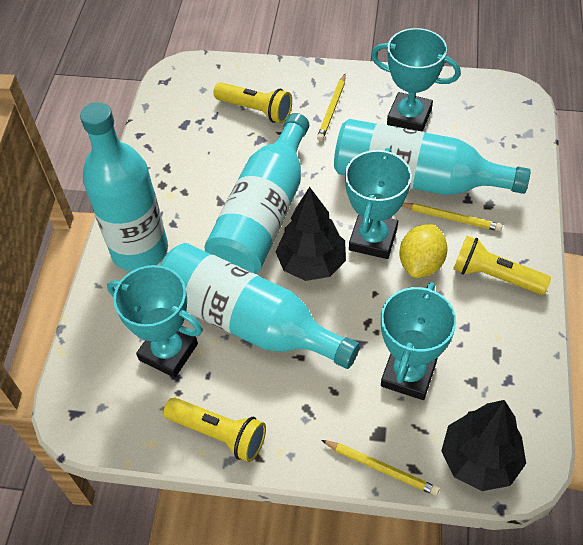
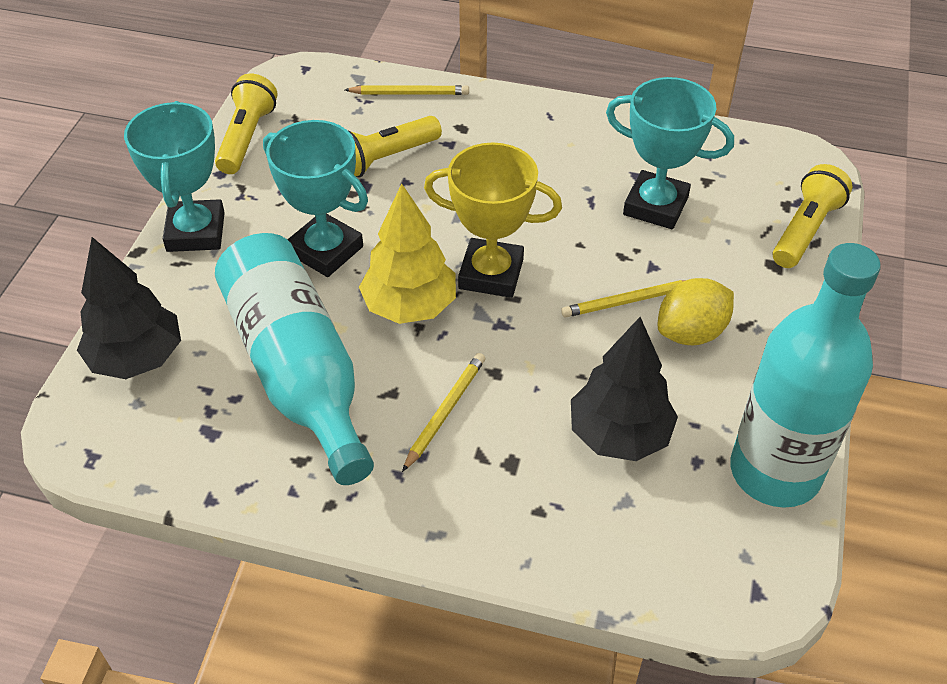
turquoise bottle: [80,102,168,272] [160,243,360,369] [204,113,309,274] [334,119,531,195] = 4 -> [215,233,374,485] [730,243,881,508] = 2
turquoise trophy: [107,265,203,378] [345,148,412,259] [371,28,461,132] [381,282,456,400] = 4 -> [124,101,225,252] [263,120,368,277] [606,77,734,229] = 3
yellow tree: none = 0 -> [359,184,456,324] = 1
yellow trophy: none = 0 -> [424,142,562,298] = 1

